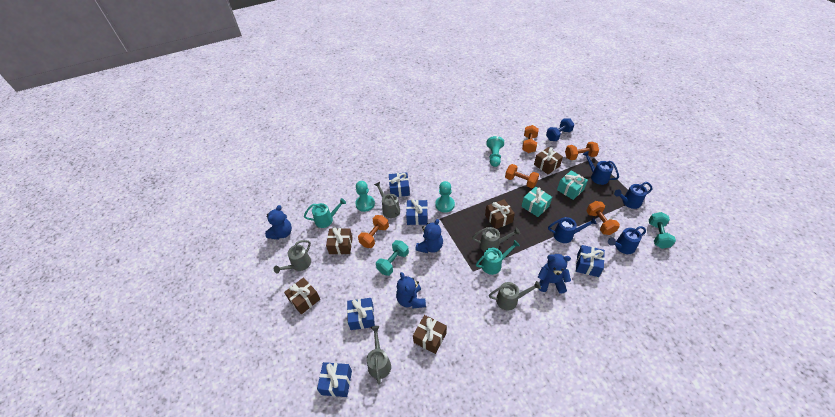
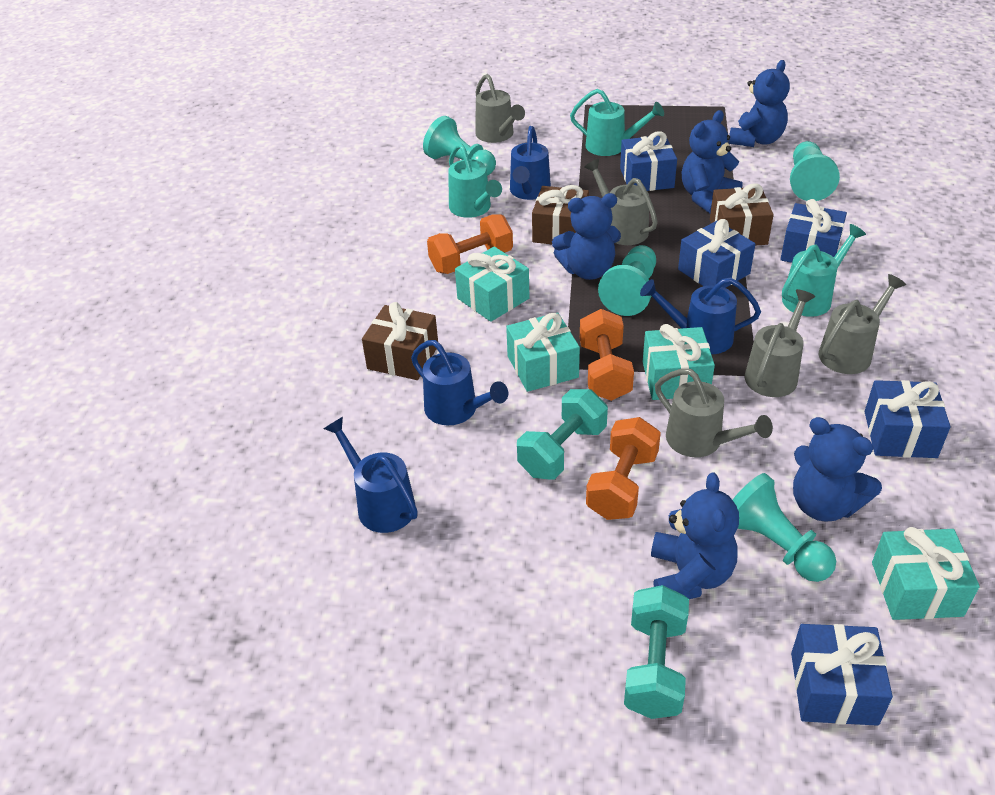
blue dumbbell: [546,118,574,141] = 1 -> none = 0
blue teddy bear: [265,205,292,240] [396,272,426,309] [415,219,443,253] [538,254,571,294] = 4 -> [552,193,621,280] [651,473,739,599] [682,110,743,213] [728,60,790,147] [793,417,882,521] = 5
brown gift: [284,277,320,315] [326,227,353,255] [413,315,447,354] [485,199,515,229] [534,147,563,174] = 5 -> [362,302,438,380] [532,185,589,244] [710,184,774,246] = 3
orange dumbbell: [358,215,389,248] [505,164,539,188] [522,125,539,153] [565,142,599,160] [586,201,620,235] = 5 -> [427,214,513,274] [580,309,634,401] [586,417,661,520] = 3
turquoise gift: [522,187,552,217] [557,170,588,200] = 2 -> [455,247,529,322] [506,313,580,392] [643,324,715,400] [872,527,980,620] = 4
turquoise pawn: [355,181,375,212] [435,181,455,213] [486,136,504,167] = 3 -> [423,116,496,176] [598,245,656,316] [732,473,836,582] [790,141,840,201] = 4
turquoise watering can: [304,198,346,228] [476,240,520,275] = 2 -> [448,144,502,218] [570,89,664,156] [782,224,866,317] = 3

